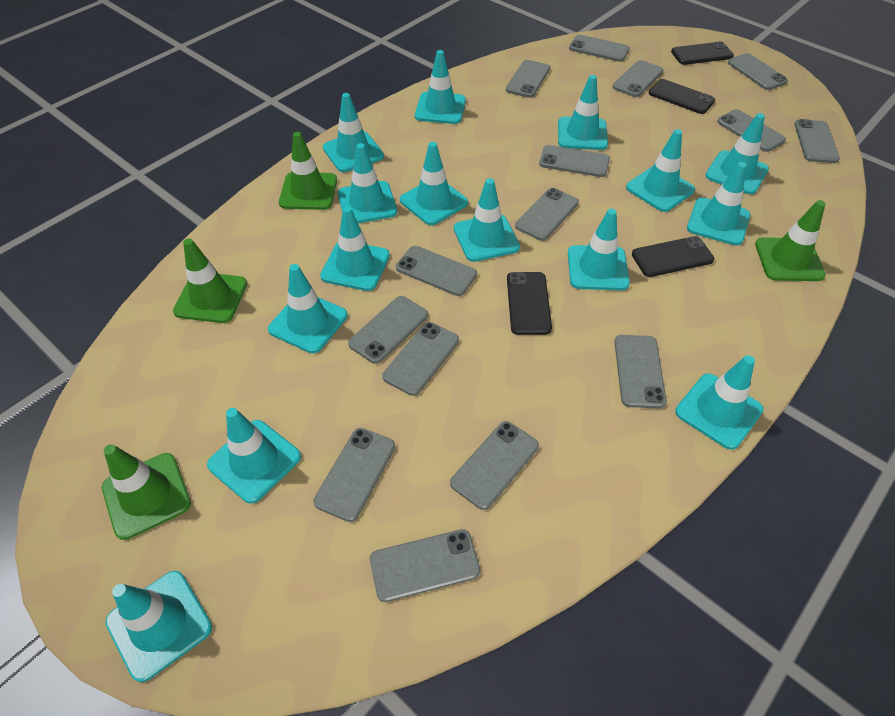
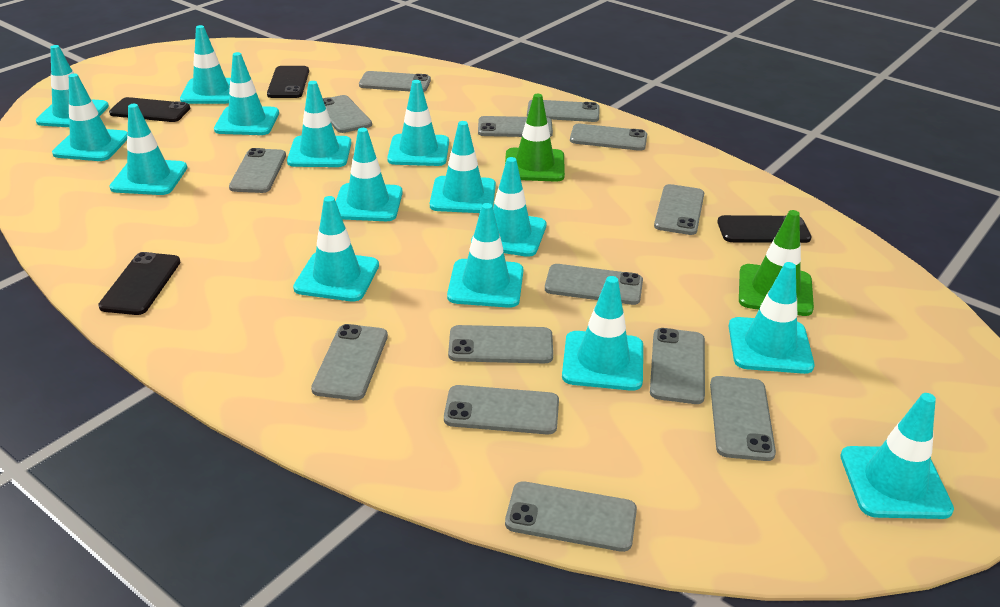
green traffic cone: [102,444,191,540] [173,239,247,323] [279,132,337,210] [755,200,826,281] = 4 -> [505,94,565,182] [739,210,814,316] = 2
grey phone: [313,428,395,522] [348,296,428,364] [370,529,480,602] [382,322,459,396] [396,246,477,296] [450,421,539,510] [506,60,550,98] [515,188,579,241] [539,145,610,177] [569,35,630,62] [613,60,663,97] [614,335,667,408] [717,109,786,152] [728,53,788,90] [794,119,840,163] = 15 -> [229,148,286,193] [311,324,388,400] [323,95,372,133] [359,71,431,92] [444,385,559,434] [448,325,553,363] [478,116,553,137] [505,481,637,552] [527,100,599,122] [545,264,643,305] [570,124,647,151] [650,328,705,404] [654,184,704,235] [710,376,776,461] = 14

